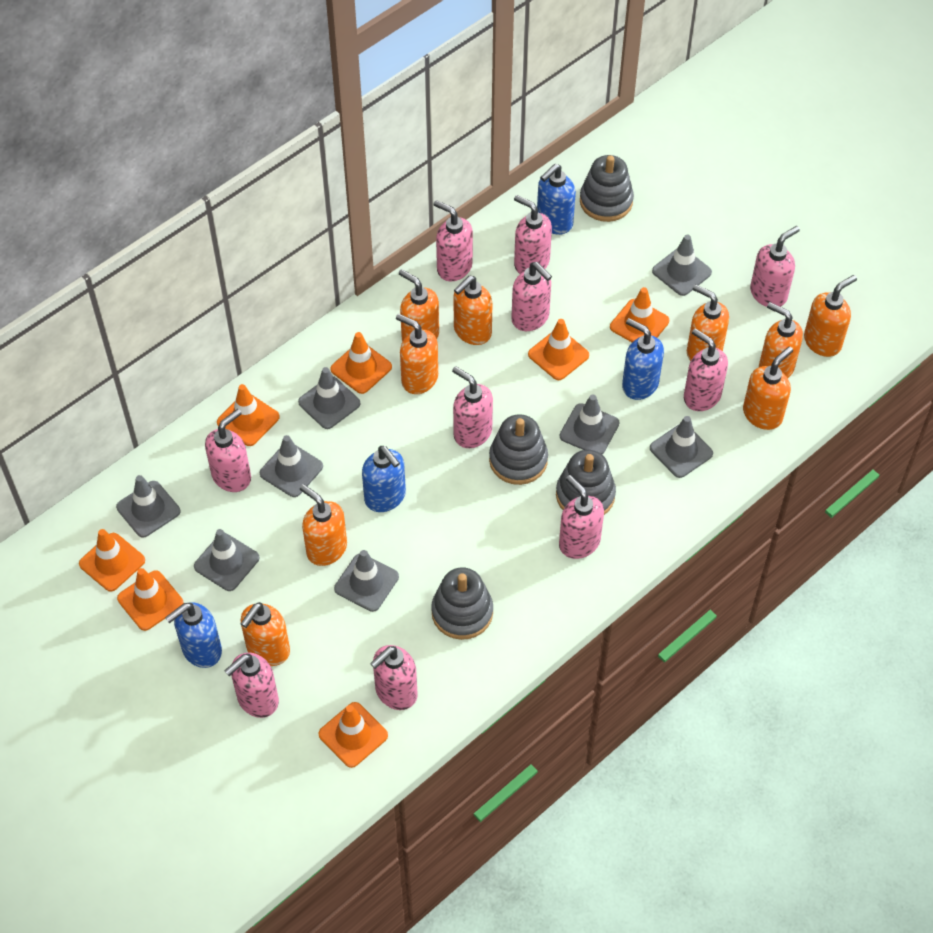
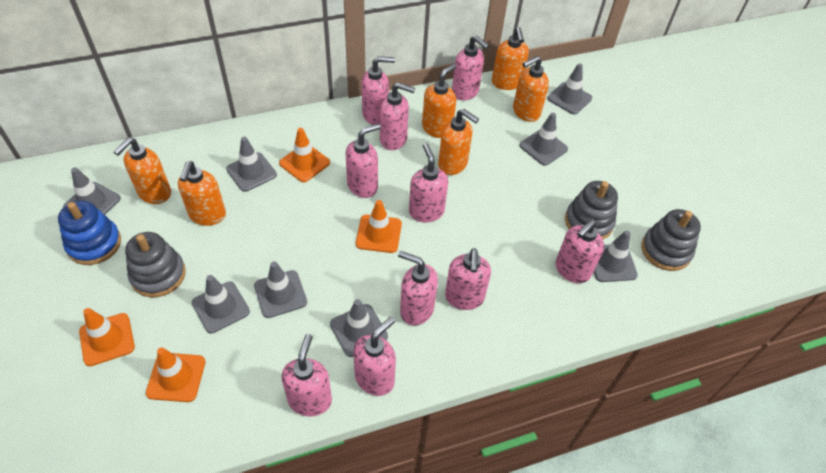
blue soap dispenser: [165,602,222,668] [362,446,406,512] [537,164,576,235] [622,318,664,400] = 4 -> none = 0
blue stacking toy: none = 0 -> [58,201,121,265] = 1
grey stacking toy: [431,567,493,640] [489,414,548,485] [556,450,616,515] [580,155,634,222] = 4 -> [125,232,186,298] [565,181,618,239] [642,209,701,271] = 3
orange soap dispenser: [241,602,290,666] [300,484,347,566] [396,314,438,394] [399,269,439,342] [453,276,493,345] [687,284,729,361] [743,346,793,430] [759,302,803,378] [804,275,857,357] = 9 -> [114,138,171,204] [178,161,226,226] [422,64,456,138] [438,109,479,175] [492,27,529,90] [513,56,549,122] = 6
orange traffic cone: [79,529,145,592] [117,568,183,631] [217,384,280,446] [318,702,388,768] [330,332,392,394] [528,319,589,380] [610,287,669,342] = 7 -> [79,308,135,366] [146,347,205,402] [279,128,330,182] [356,200,402,253] = 4

